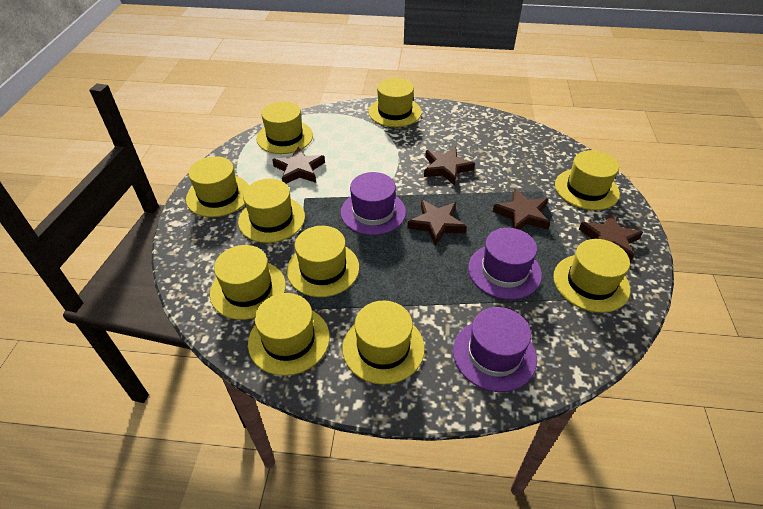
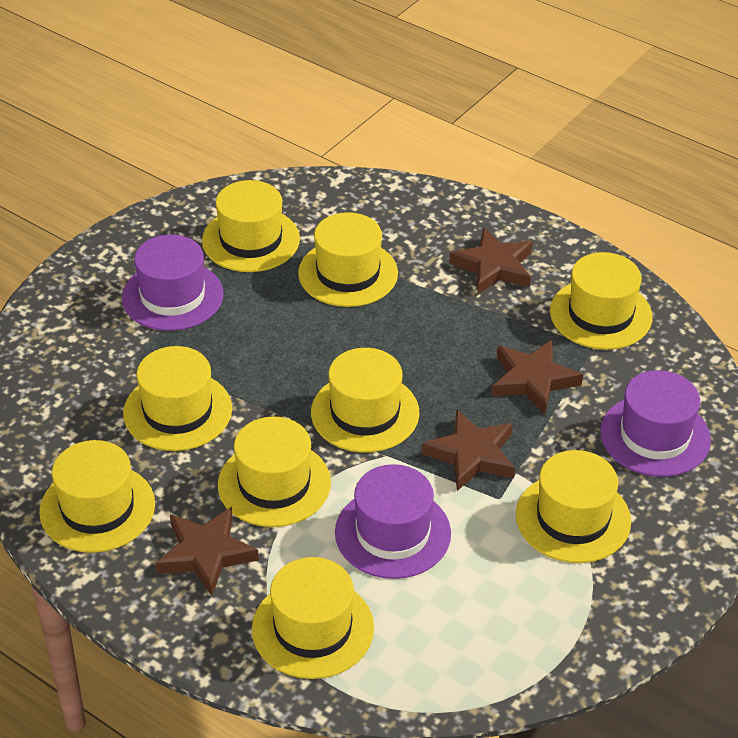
brown star: [272,147,325,184] [407,200,467,246] [424,146,475,186] [493,189,550,230] [579,213,643,262] = 5 -> [156,507,259,596] [422,409,515,491] [449,227,533,294] [492,340,583,414] = 4
yellow hat: [186,156,249,217] [210,245,286,320] [238,179,305,243] [248,293,330,376] [256,101,313,154] [287,226,359,297] [342,300,425,385] [369,78,422,127] [553,239,630,313] [555,150,620,210] = 10 -> [39,440,155,553] [123,346,232,451] [202,180,300,272] [218,416,331,527] [252,557,374,679] [298,212,398,307] [311,348,420,453] [516,450,631,563] [550,252,652,350] = 9

